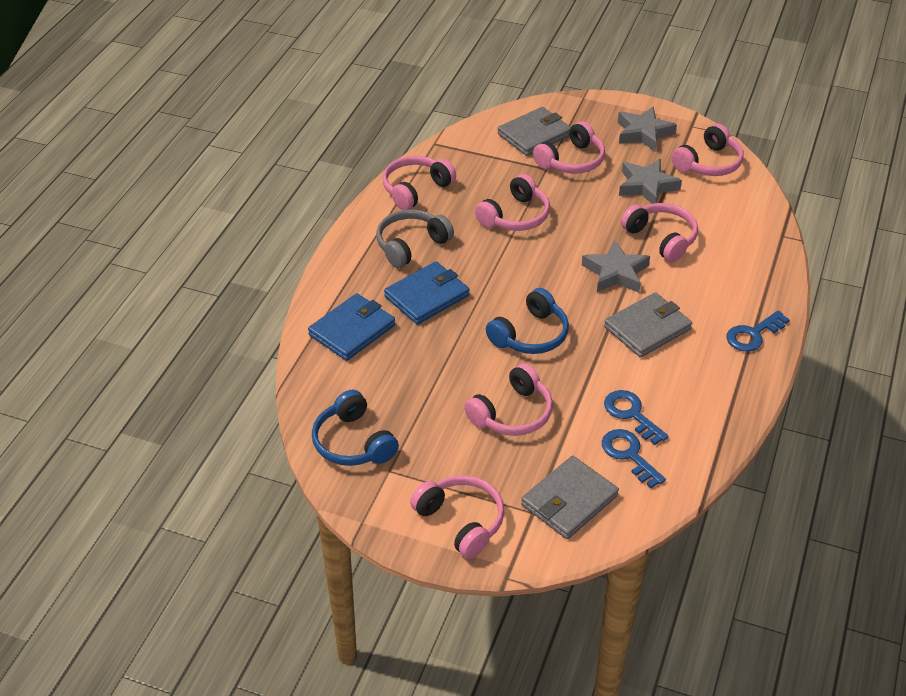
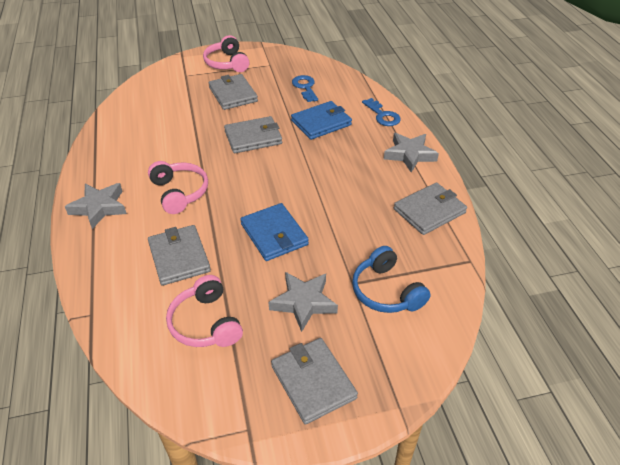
blue headphones: [312,390,399,466] [486,288,569,354] = 2 -> [352,246,430,313] = 1
blue key: [602,429,666,488] [604,390,669,445] [727,311,790,352] = 3 -> [292,75,318,102] [362,98,401,126] = 2
grey headphones: [376,209,454,268] = 1 -> none = 0
grey wallet: [498,107,571,156] [521,456,619,539] [604,292,692,358] = 3 -> [148,225,211,286] [208,74,258,110] [224,116,282,153] [271,338,358,425] [394,182,467,235] = 5
pink headphones: [382,156,456,210] [410,475,504,559] [464,363,553,436] [475,174,550,231] [533,121,605,174] [621,203,698,262] [671,123,744,176] = 7 -> [148,161,208,214] [166,275,243,347] [203,35,249,72] = 3

